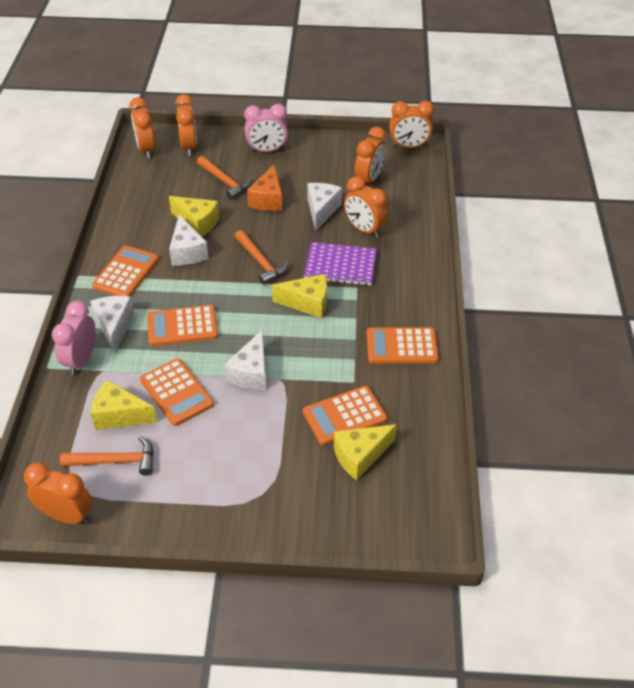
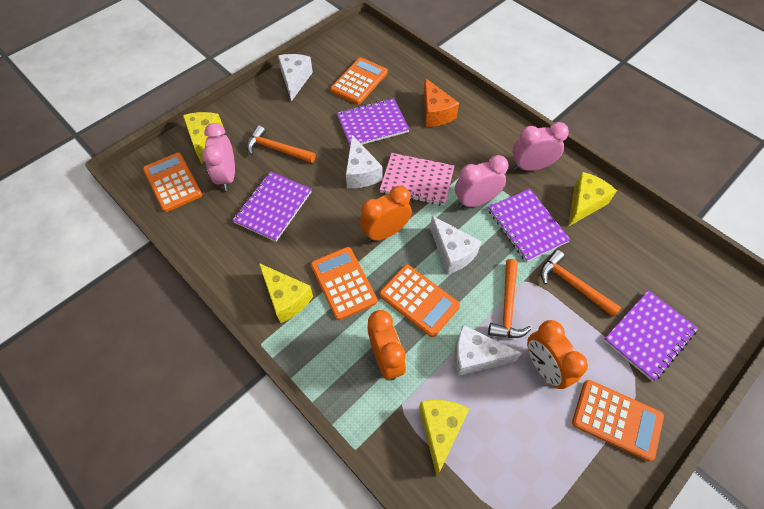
orange clock: [24,463,92,524] [129,97,155,159] [175,94,197,156] [344,176,388,238] [355,127,386,186] [389,101,434,148] = 6 -> [360,186,412,242] [368,310,406,380] [527,320,588,389] = 3
pink clock: [52,301,96,375] [244,104,288,152] = 2 -> [202,123,235,191] [455,155,509,208] [513,122,569,171] = 3
pink notebook: none = 0 -> [380,153,455,206] = 1
purple notebook: [304,242,377,286] = 1 -> [232,171,312,242] [337,98,410,145] [488,189,571,262] [603,290,698,381] = 4

